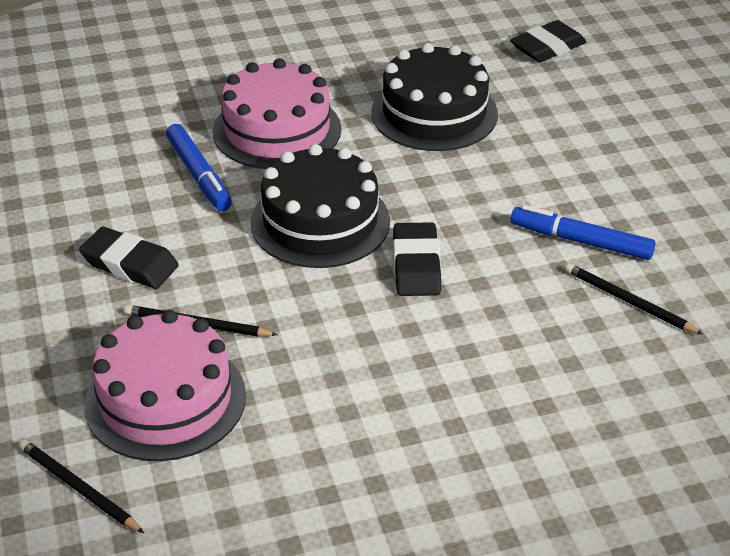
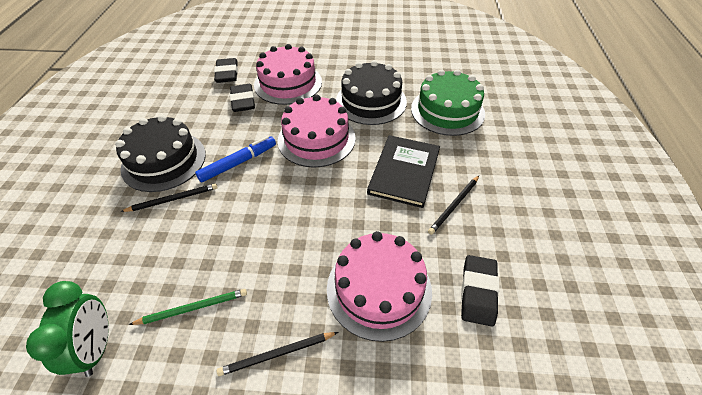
black book: none = 0 -> [367,135,440,208] = 1
blue marker: [166,124,232,211] [511,205,656,260] = 2 -> [195,136,276,183] = 1
green cake: none = 0 -> [411,69,485,136] = 1
green clock: none = 0 -> [26,281,109,377] = 1
green pencil: none = 0 -> [129,289,247,325] = 1
pink cake: [84,310,246,461] [213,58,341,169] = 2 -> [254,44,322,105] [278,95,356,168] [327,231,432,342] = 3

